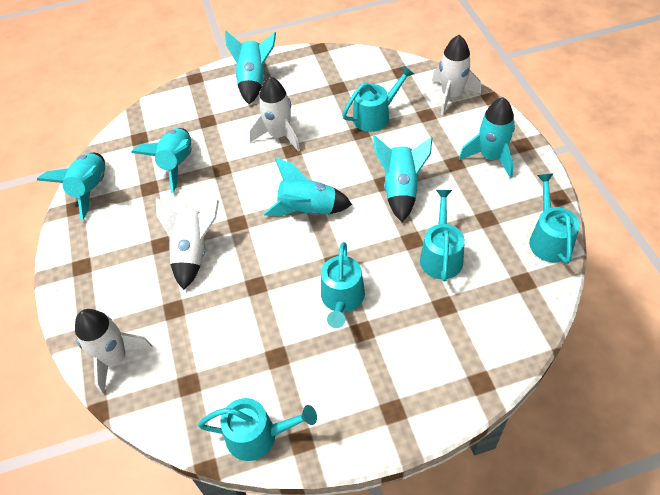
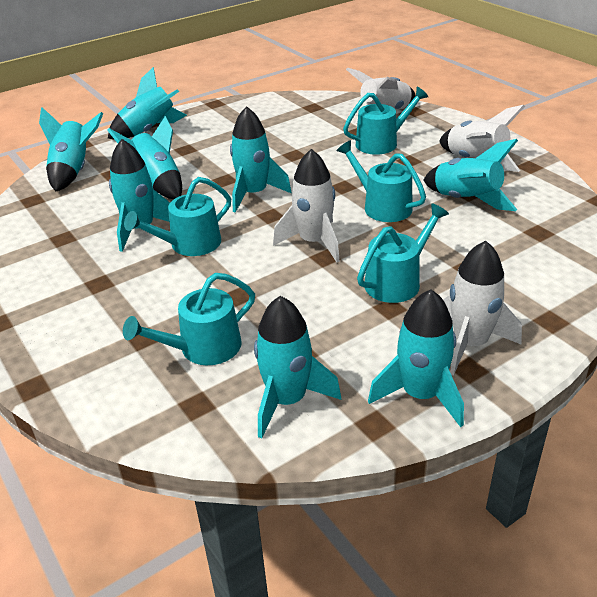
turquoise rocket: [37,153,105,220] [131,128,191,193] [225,30,276,104] [263,158,352,216] [373,135,433,222] [459,97,515,178] = 6 -> [39,107,103,191] [107,116,182,199] [108,67,187,139] [109,139,170,252] [230,106,292,213] [254,296,341,438] [368,289,464,427] [423,139,518,211] = 8

